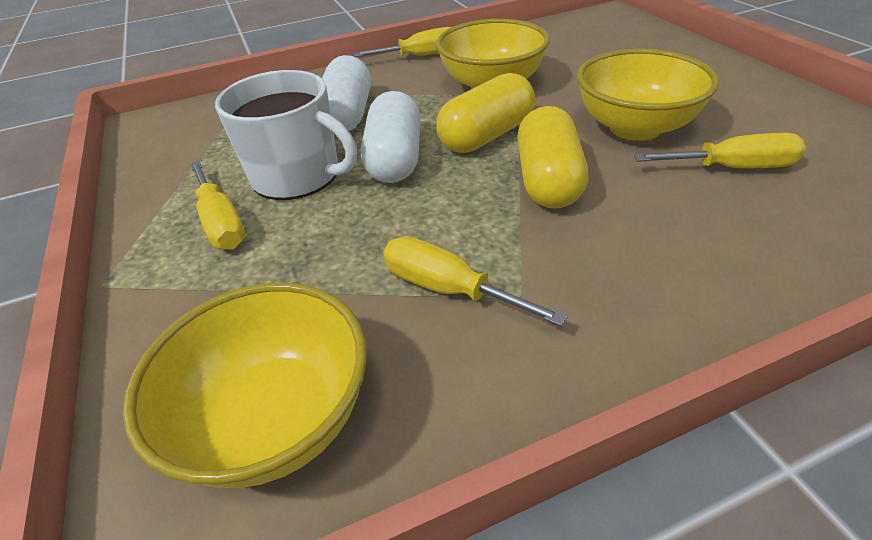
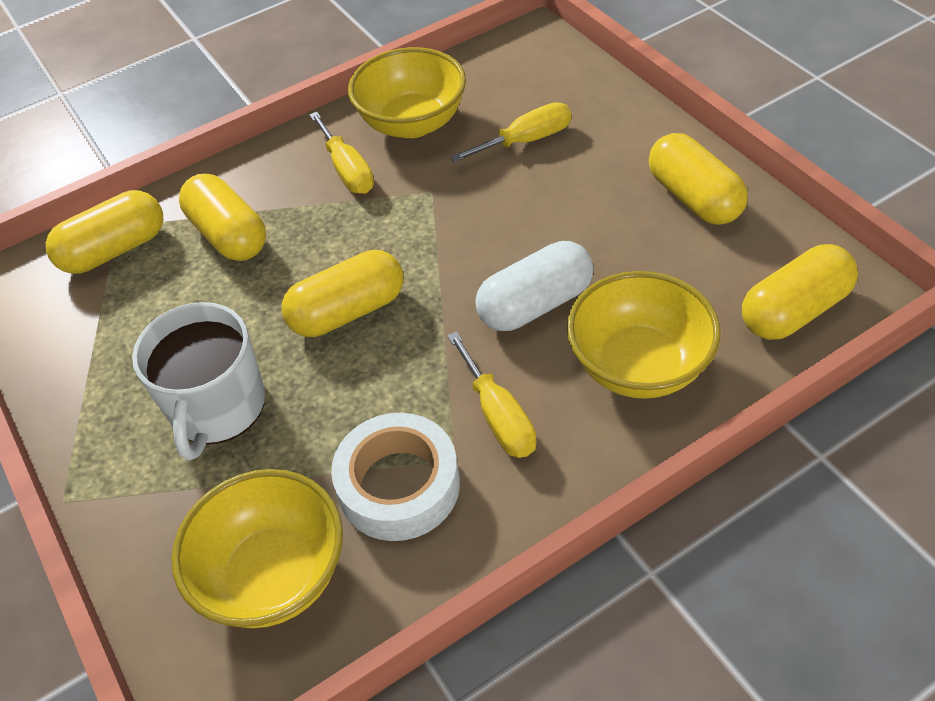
white capsule: [322,55,371,131] [361,91,421,183] = 2 -> [476,241,594,331] = 1
white tape: none = 0 -> [331,413,460,541] = 1
yellow capsule: [436,73,535,153] [517,106,588,209] = 2 -> [46,190,163,274] [179,174,266,261] [282,250,403,337] [649,133,748,225] [742,244,858,340] = 5
yellow screwdriver: [190,161,246,250] [354,27,451,57] [383,237,568,326] [634,133,806,168] = 4 -> [309,112,374,194] [447,331,536,458] [450,102,571,162] = 3

